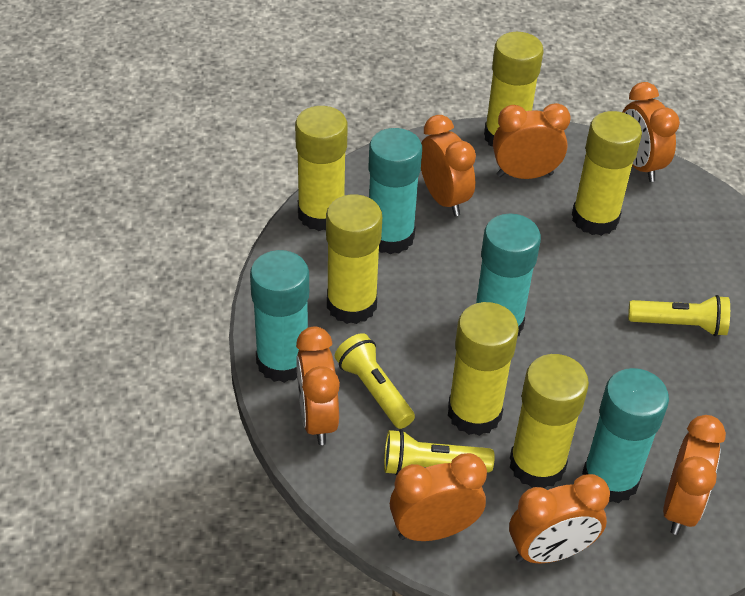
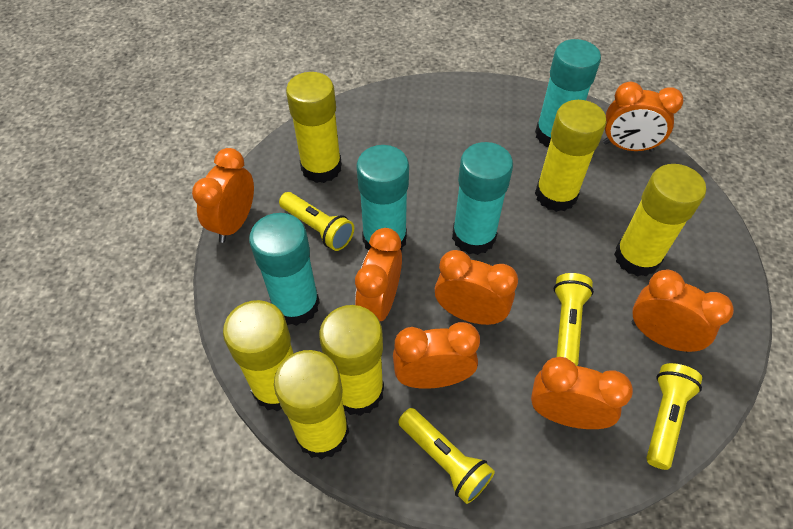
yellow flashlight: [335,333,415,429] [384,430,495,476] [628,295,730,336] = 3 -> [279,192,354,251] [398,408,495,504] [554,273,594,366] [646,363,702,470] = 4

